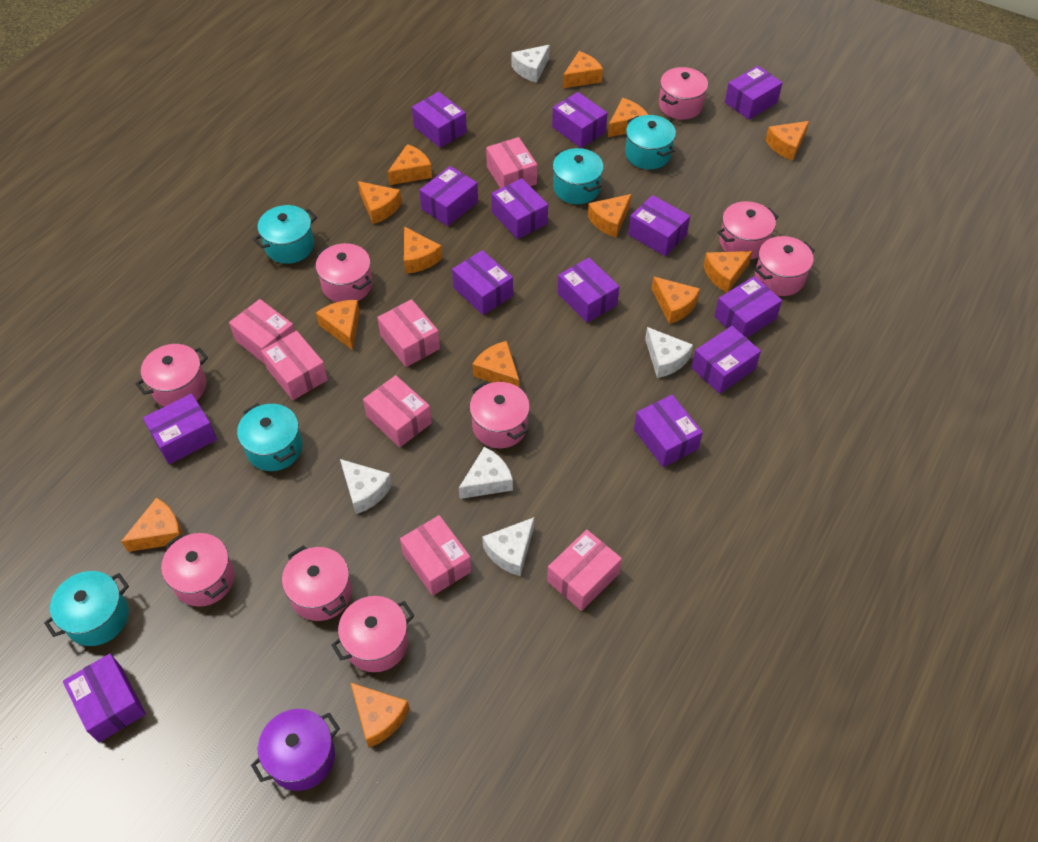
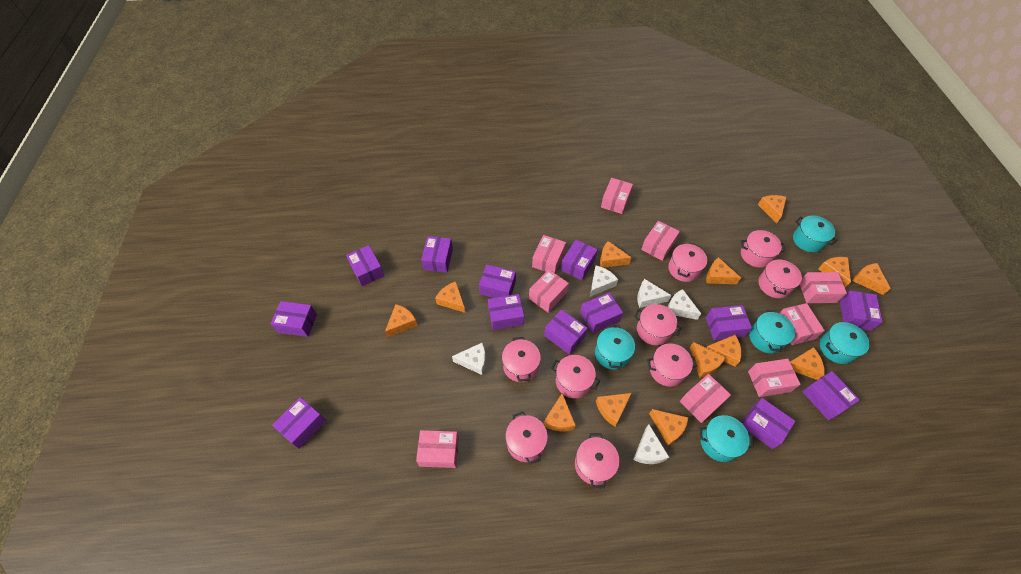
pink box: [229,299,295,364] [261,331,328,400] [363,375,432,447] [377,299,440,367] [400,515,471,596] [486,137,537,188] [547,530,622,611] = 7 -> [416,430,459,468] [529,270,569,313] [532,235,566,273] [601,178,633,214] [641,221,680,261] [680,374,731,423] [748,359,801,397] [779,303,825,345] [800,272,847,303] = 9
purple pot: [251,709,340,791] = 1 -> none = 0

